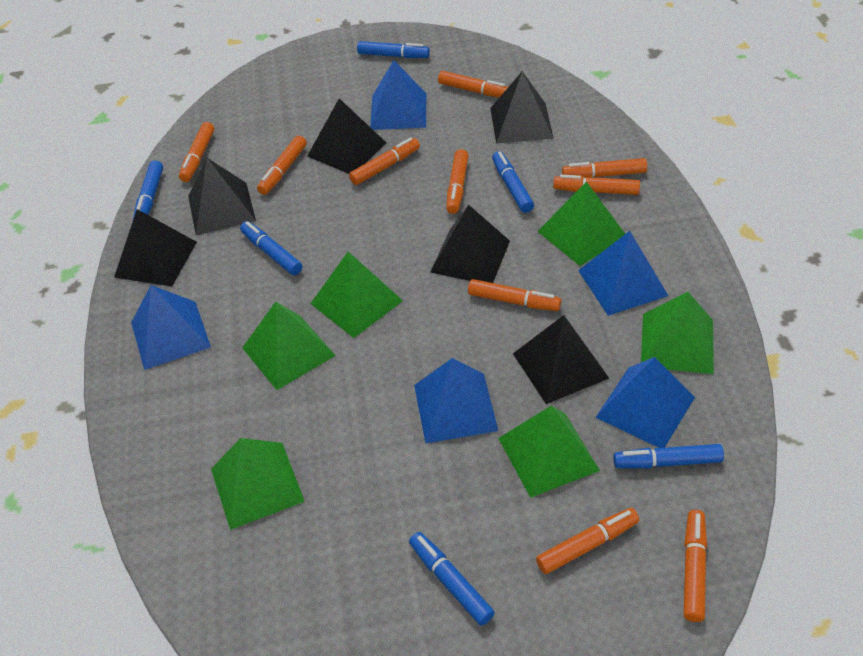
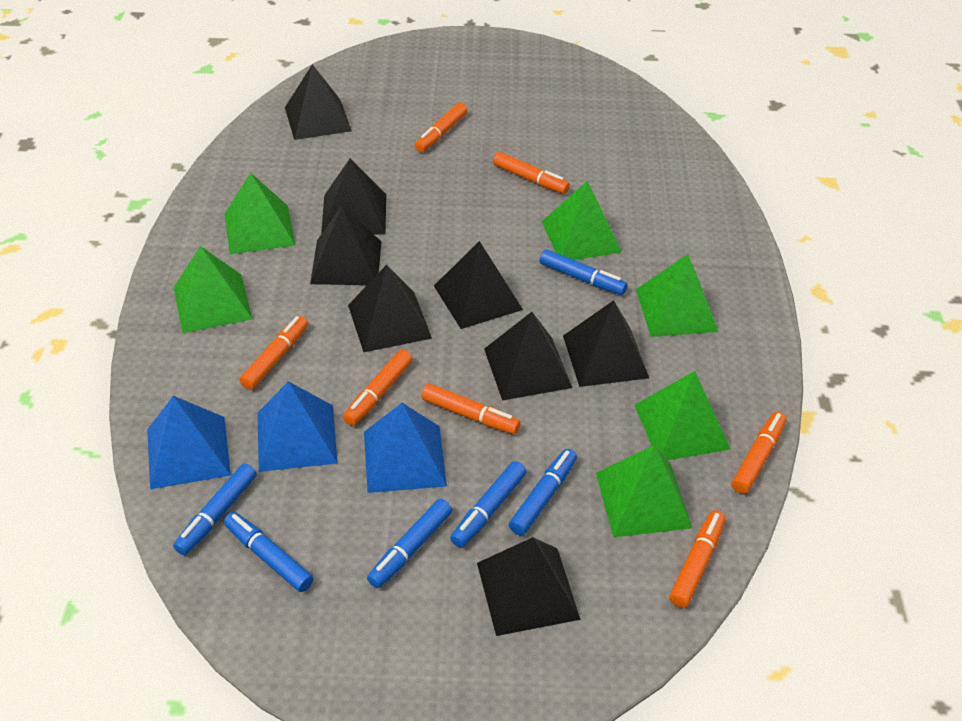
black pyramid: [114,209,197,287] [188,158,256,235] [307,98,386,174] [430,205,510,283] [490,71,554,144] [513,315,609,404] = 6 -> [285,64,352,140] [310,206,382,285] [321,159,386,235] [348,265,432,352] [434,241,523,329] [477,537,581,636] [484,312,573,400] [563,300,649,387] = 8
blue pyramid: [131,285,211,370] [370,60,426,130] [414,358,498,444] [578,231,668,316] [595,357,695,448] = 5 -> [147,396,231,489] [258,381,338,472] [364,403,447,493] = 3
orange marker: [179,122,215,182] [257,136,307,195] [349,137,420,185] [438,71,508,97] [446,149,469,214] [468,279,561,311] [536,508,639,574] [553,175,640,195] [562,158,647,178] [684,510,707,622] = 10 -> [239,316,308,390] [343,349,412,426] [415,102,467,152] [421,383,521,434] [493,152,570,194] [669,510,725,608] [732,412,786,494] = 7

